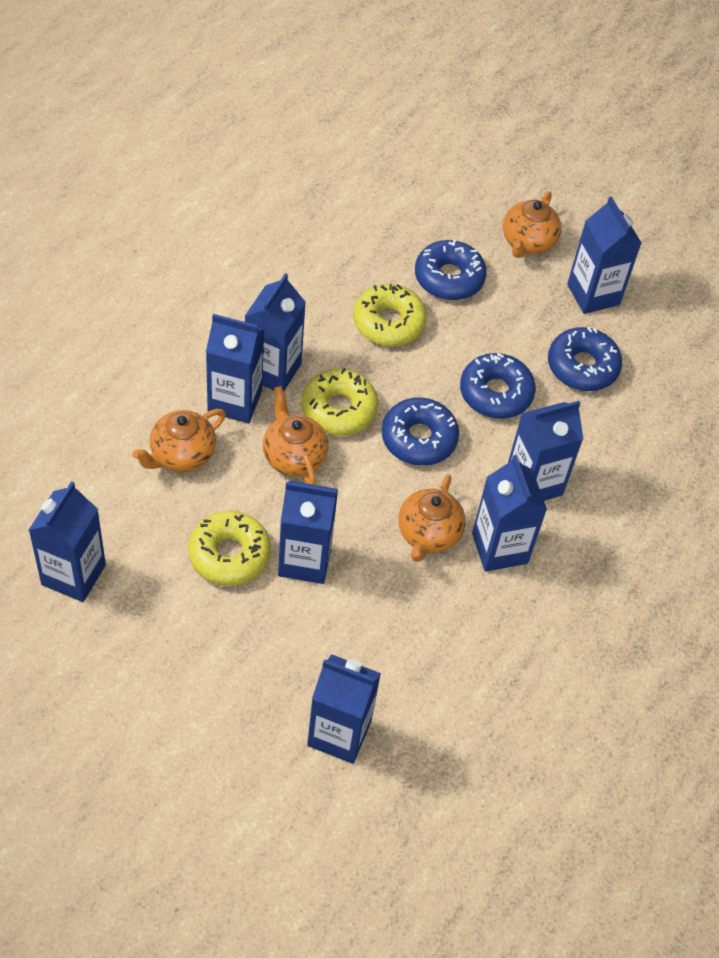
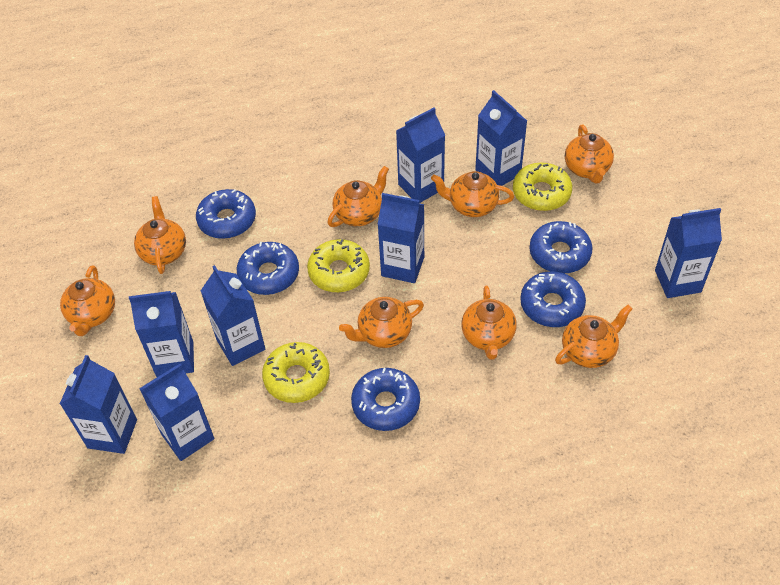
blue donut: [382,398,459,466] [415,240,487,300] [460,353,536,419] [548,327,622,391] = 4 -> [196,189,256,239] [237,242,299,295] [351,368,420,431] [520,271,586,327] [530,221,593,273] = 5
orange teapot: [132,409,226,472] [263,386,328,485] [398,474,466,562] [503,191,562,258] = 4 -> [60,265,115,336] [134,196,186,274] [328,166,389,227] [339,297,424,348] [431,171,514,217] [461,285,517,360] [555,305,632,368] [565,125,614,184] = 8

